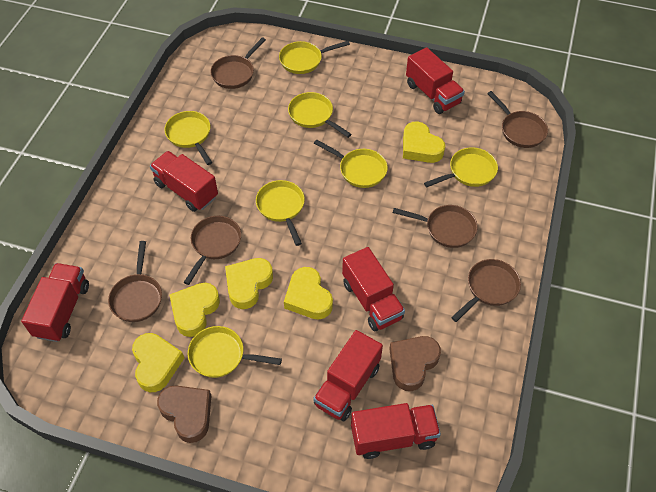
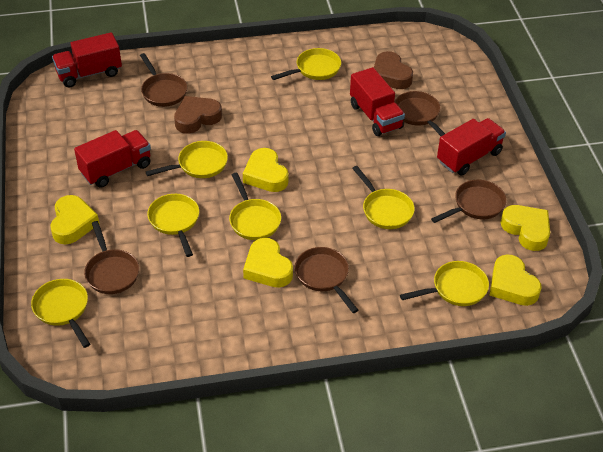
brown pan: [108,241,162,322] [184,216,241,285] [210,37,266,89] [393,205,478,248] [451,259,521,322] [487,91,548,148] = 6 -> [84,221,139,294] [140,53,187,107] [295,247,358,313] [395,91,445,136] [431,180,507,223] = 5
red truck: [21,263,89,342] [150,151,218,212] [313,330,383,421] [342,247,405,331] [351,403,441,459] [406,47,465,114] = 6 -> [52,32,122,88] [74,130,151,188] [350,67,405,136] [437,118,506,175] = 4

